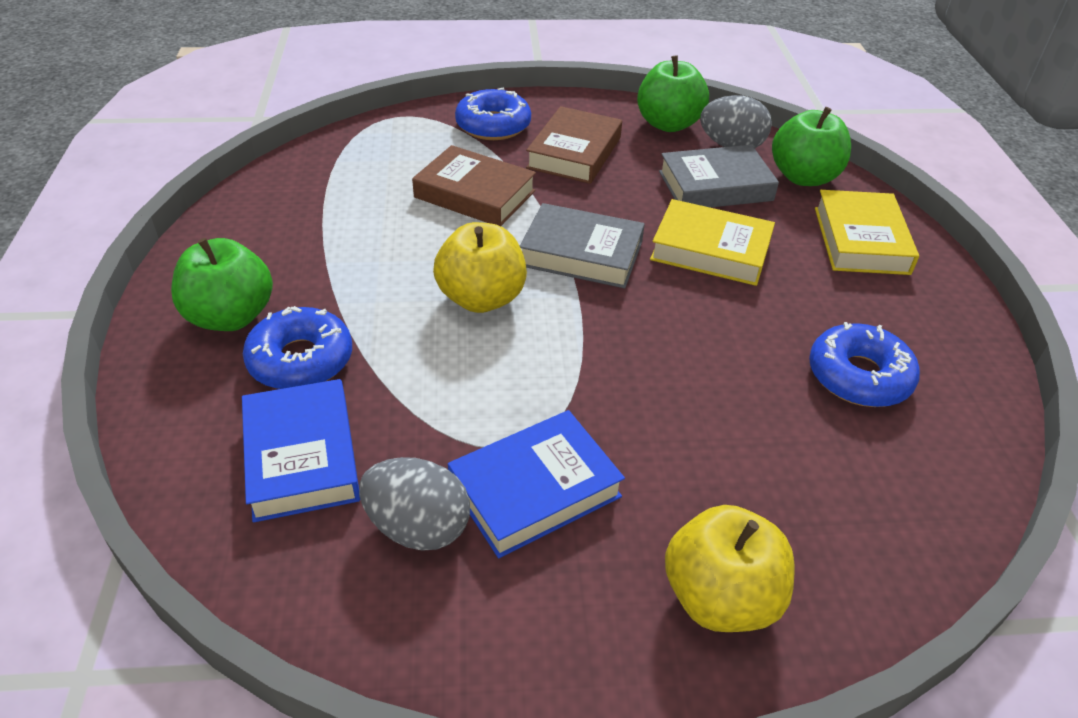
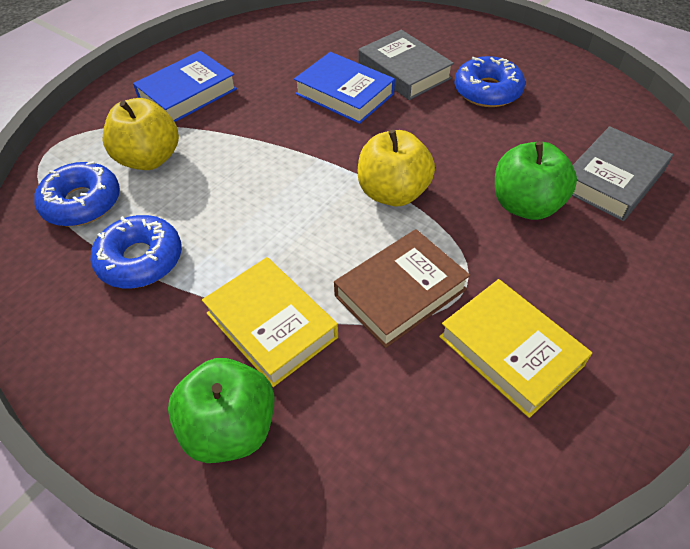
brown book: [412,145,536,226] [526,106,622,184] = 2 -> [334,229,470,348] = 1
green apple: [171,238,273,331] [637,55,709,132] [772,107,851,186] = 3 -> [168,358,275,463] [495,141,577,220] = 2
grey egg: [359,457,470,550] [700,95,772,148] = 2 -> none = 0

